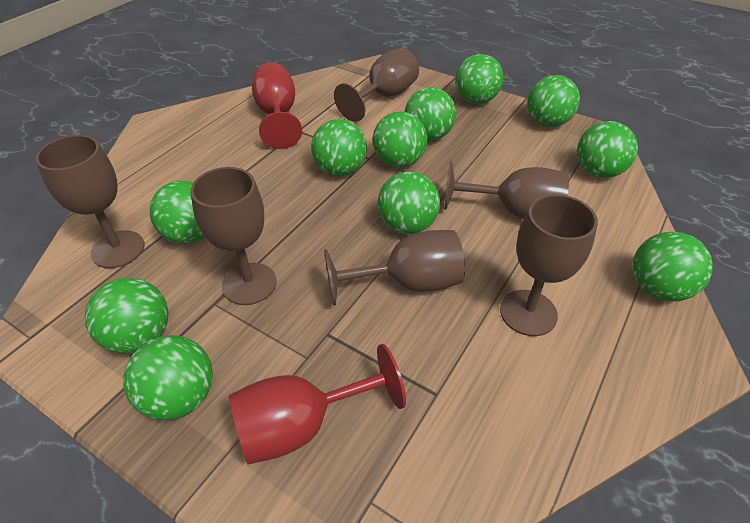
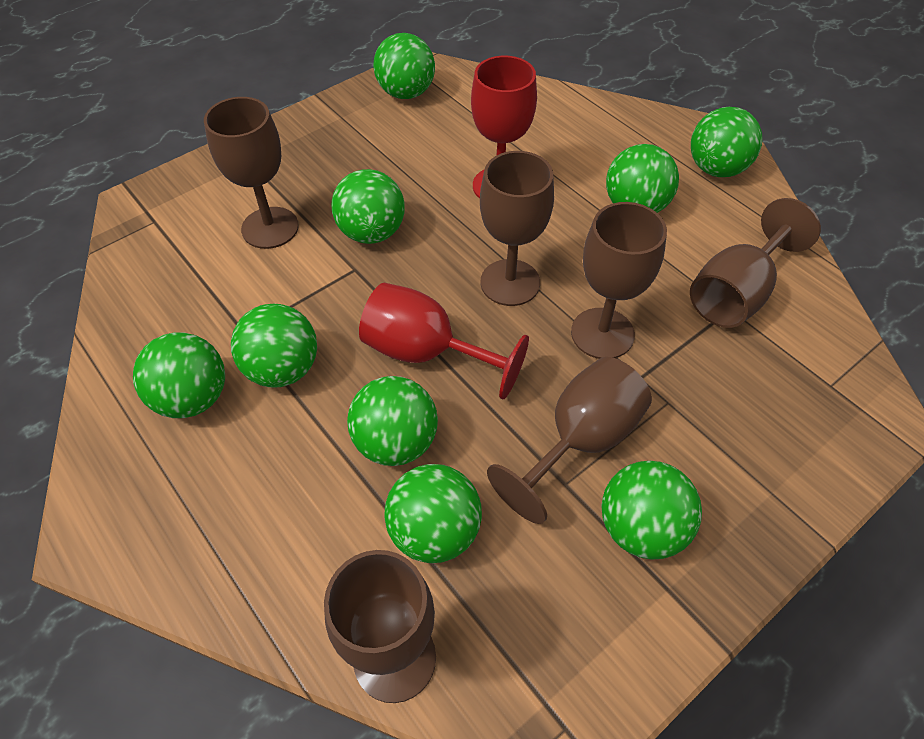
green ball: [85,278,169,354] [123,335,213,421] [150,180,204,244] [311,119,367,176] [373,111,427,168] [378,172,440,234] [405,87,456,141] [455,54,503,104] [527,75,580,127] [577,121,638,178] [632,232,713,301] = 11 -> [133,332,225,418] [231,304,317,388] [332,169,405,244] [347,376,438,466] [373,33,435,99] [384,464,482,563] [601,461,702,560] [606,144,679,213] [691,107,763,177] = 9

